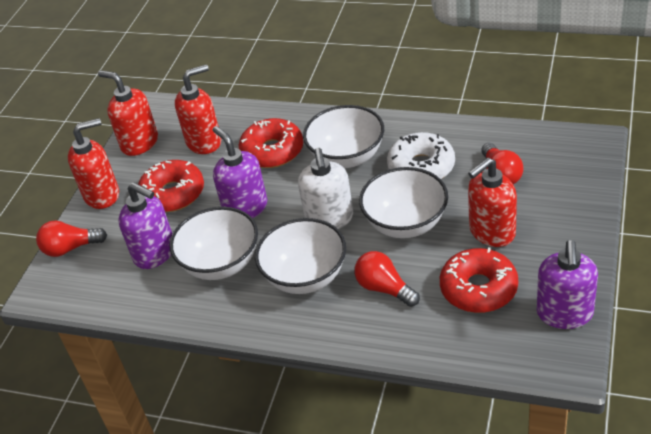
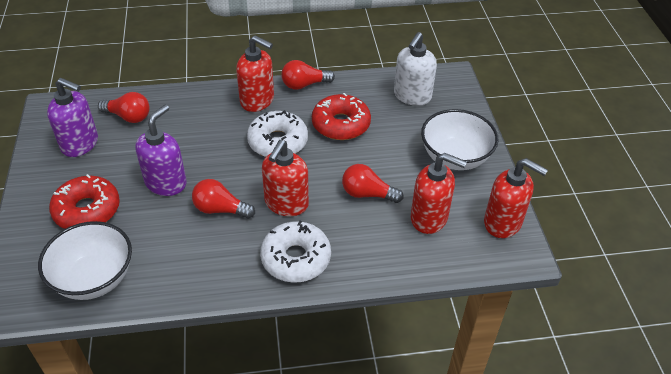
purple soap dispenser: [119,182,172,269] [213,126,267,218] [537,240,598,329] = 3 -> [47,78,98,157] [136,104,187,196] = 2
red donut: [137,160,204,212] [239,118,303,168] [440,247,518,313] = 3 -> [49,174,120,229] [312,93,371,140] = 2
red light bulb: [36,221,107,257] [354,251,420,307] [481,143,523,184] = 3 -> [98,92,150,123] [192,179,255,219] [281,60,335,90] [342,164,403,203] = 4
white bowl: [170,207,258,280] [255,218,346,294] [303,105,384,168] [359,167,448,238] = 4 -> [38,221,132,300] [421,109,499,170] = 2
white donut: [387,132,455,179] = 1 -> [247,110,308,157] [260,221,331,283] = 2

